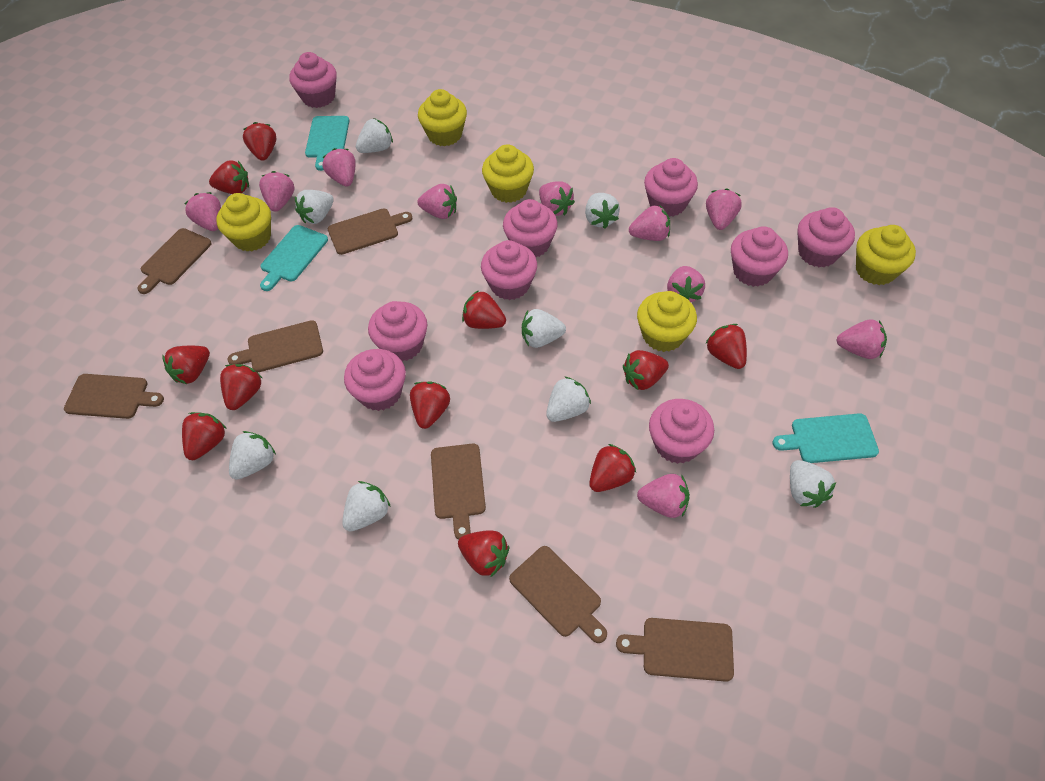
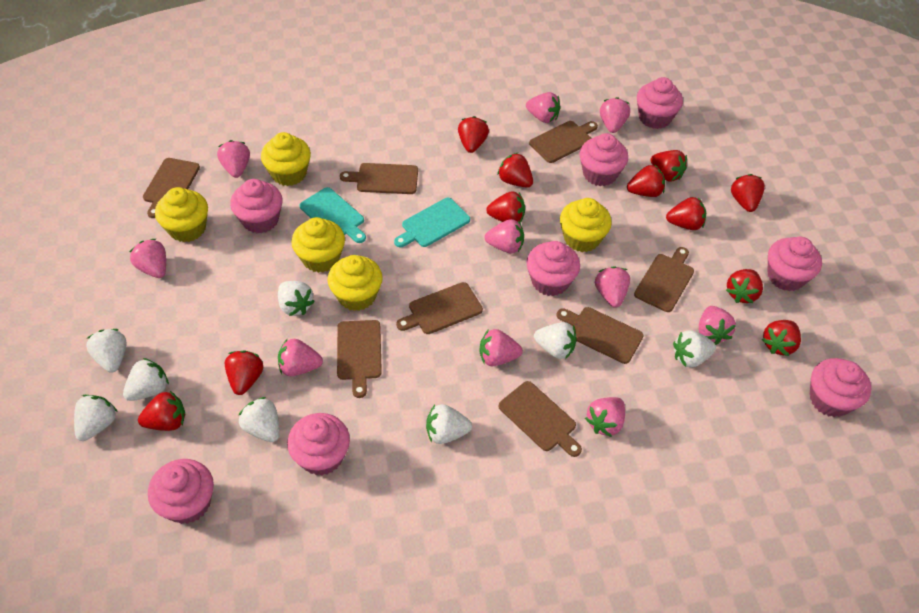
brown cutting board: [64,374,164,419] [137,228,212,294] [228,320,323,372] [328,208,413,255] [431,443,486,540] [509,546,607,643] [616,618,734,682] = 7 -> [143,158,200,218] [337,320,382,398] [340,163,418,194] [396,282,483,334] [498,381,582,457] [529,121,598,163] [556,307,644,364] [634,247,694,312] = 8
pink cupcake: [289,52,337,108] [344,349,406,411] [368,301,427,361] [481,240,537,300] [503,199,558,257] [644,158,698,217] [649,399,714,464] [731,226,788,287] [798,207,855,267] = 9 -> [148,459,214,524] [230,179,282,233] [287,413,350,476] [526,241,580,296] [580,133,628,186] [637,77,683,129] [768,237,822,291] [810,358,872,417] = 8
turquoise cutting board: [260,225,328,291] [305,116,349,171] [772,413,879,463] = 3 -> [300,187,366,243] [394,198,470,247] = 2

